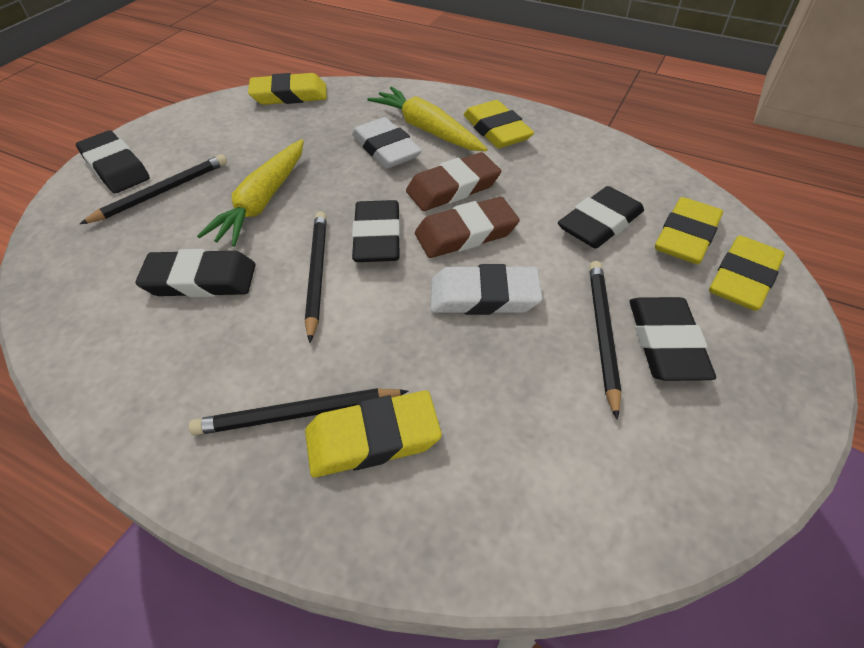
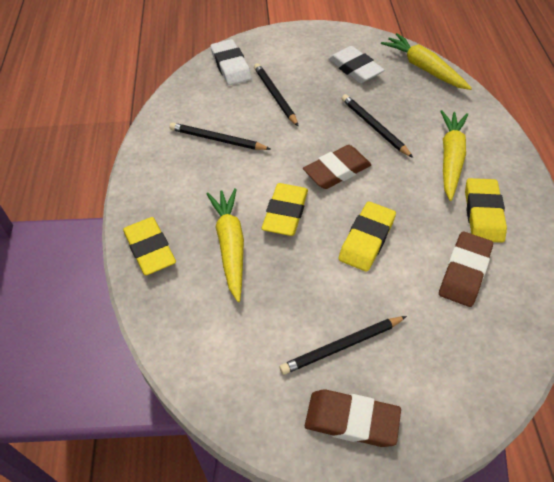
black eraser: [76,131,150,193] [135,249,256,297] [352,200,400,262] [558,186,644,248] [630,297,716,381] = 5 -> none = 0
brown eraser: [406,152,501,211] [415,197,520,258] = 2 -> [303,145,372,189] [305,389,401,447] [439,231,493,307] = 3
yellow carrot: [197,139,304,247] [367,86,488,151] = 2 -> [206,188,244,302] [381,33,472,90] [440,110,468,201] = 3
yellow eraser: [248,73,327,105] [305,390,442,478] [463,100,534,148] [655,197,723,264] [709,235,785,311] = 5 -> [123,217,176,275] [262,183,308,236] [338,202,396,272] [465,178,507,243] = 4

